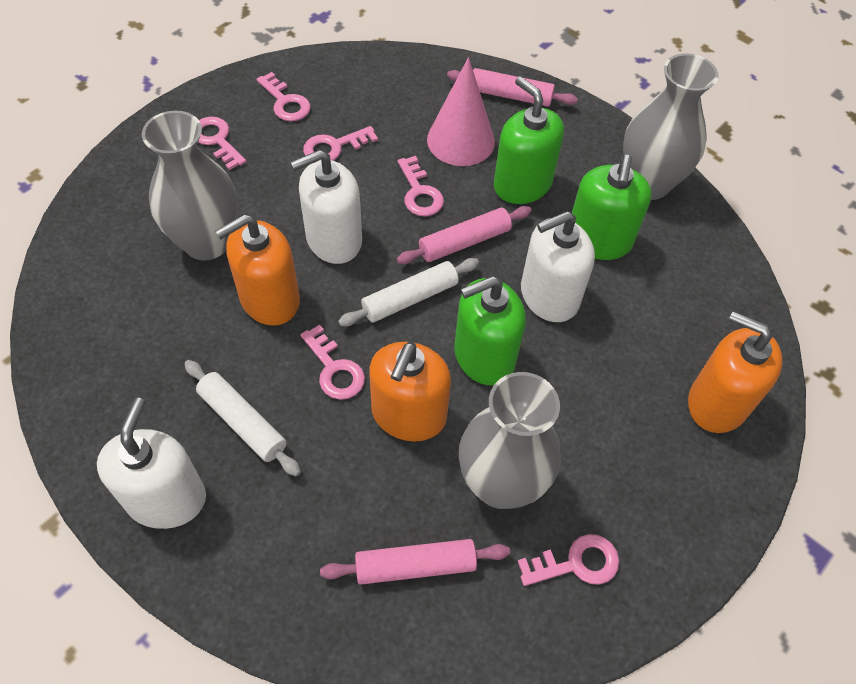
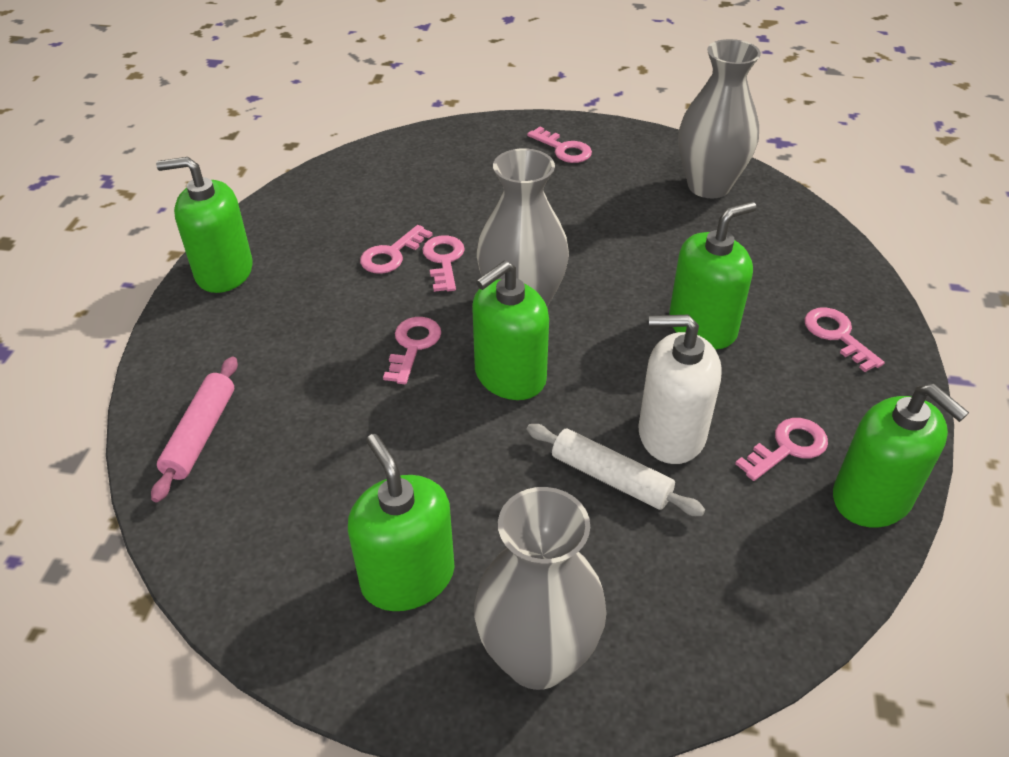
green soap dispenser: [454,276,526,385] [494,76,564,204] [572,155,652,260] = 3 -> [156,157,253,293] [348,434,455,611] [472,260,549,400] [669,201,757,349] [833,384,969,528] = 5
orange soap dispenser: [215,214,300,326] [369,342,451,442] [688,312,783,433] = 3 -> none = 0
pink cone: [427,57,495,166] = 1 -> none = 0
pink rolling pin: [320,539,510,585] [397,206,532,264] [447,68,578,107] = 3 -> [151,357,238,502] = 1
white rolling pin: [184,360,301,476] [338,258,479,326] = 2 -> [527,424,705,516] = 1
white soap dispenser: [97,398,206,529] [291,150,362,264] [521,211,595,322] = 3 -> [638,315,722,464] = 1

